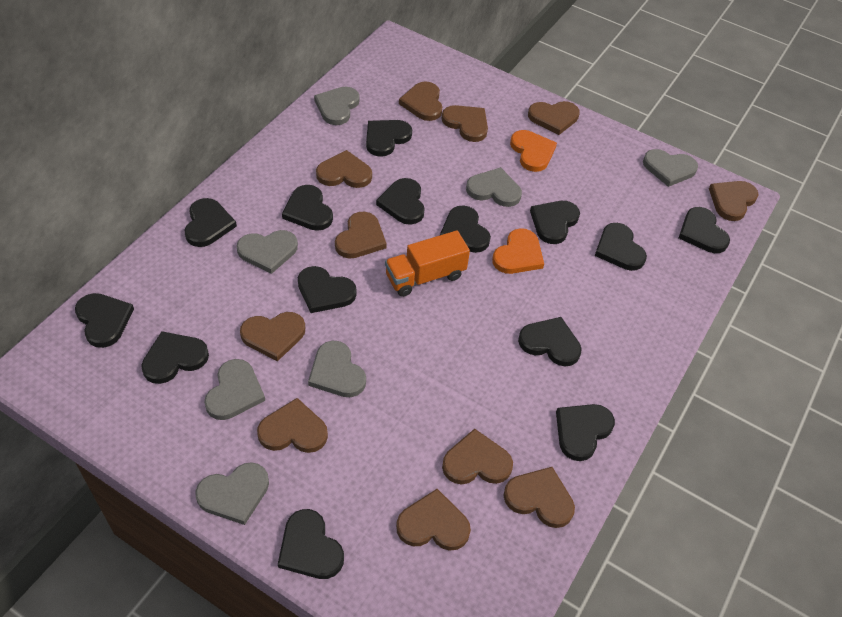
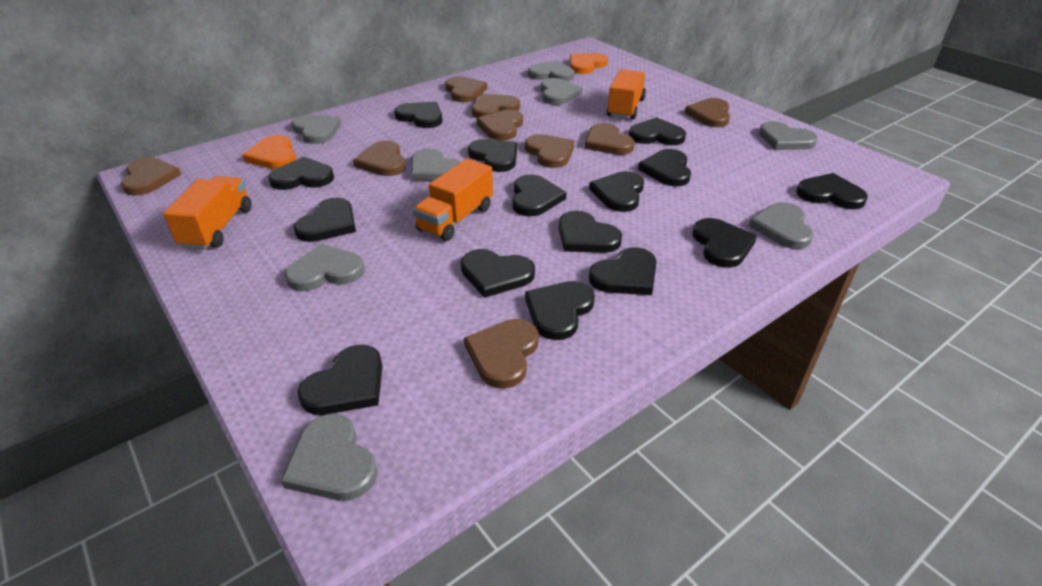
black heart: [75,293,134,348] [141,331,209,384] [185,198,237,247] [278,509,344,579] [282,185,333,231] [298,266,357,313] [366,120,412,157] [376,178,425,225] [440,205,491,253] [518,317,582,366] [530,201,580,244] [556,404,615,461] [595,223,647,271] [679,207,730,253] = 14 -> [269,157,334,190] [294,198,356,242] [298,345,382,415] [394,102,442,128] [461,249,535,298] [468,139,517,172] [513,174,566,216] [525,281,595,340] [559,211,622,253] [589,171,644,212] [589,247,657,295] [629,117,686,145] [638,149,691,186] [692,218,757,268] [796,173,868,209] = 15
brown heart: [240,312,305,361] [257,398,328,453] [316,150,372,188] [335,212,387,259] [396,489,471,551] [399,81,442,121] [442,105,488,142] [442,429,513,484] [503,467,575,528] [528,101,580,135] [709,181,759,221] = 11 -> [121,157,181,196] [353,141,406,176] [445,76,487,102] [464,319,539,389] [472,94,520,118] [477,110,523,141] [525,134,574,168] [585,123,635,155] [685,98,730,127] = 9
grey heart: [195,462,269,525] [204,359,265,420] [237,230,298,274] [308,341,366,397] [314,87,360,125] [466,167,522,207] [643,149,698,187] = 7 -> [281,414,378,501] [285,244,365,291] [292,114,341,144] [411,149,460,181] [528,60,574,81] [541,78,582,105] [749,202,813,249] [759,121,818,150] = 8
orange truck: [385,231,470,297] = 1 -> [163,176,251,250] [413,158,493,241] [606,69,646,120] = 3

